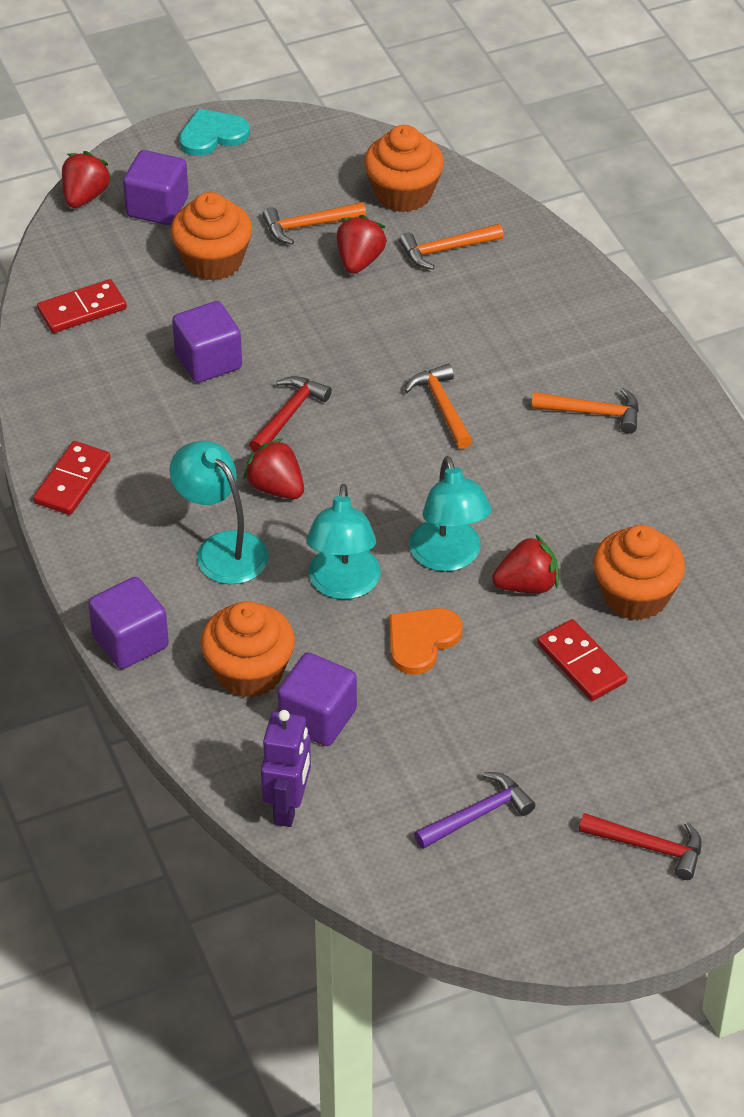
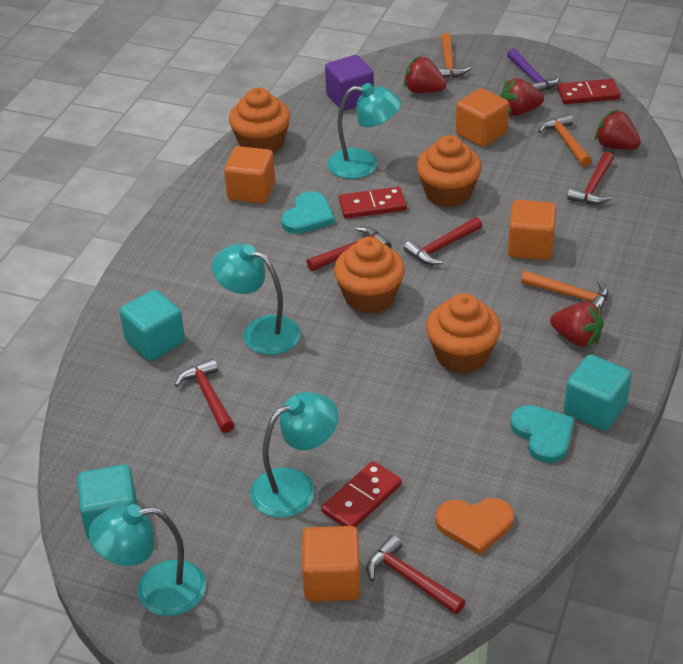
orange cube: none = 0 -> [224,146,275,204] [302,526,360,602] [456,88,509,147] [508,200,557,260] = 4
orange hammer: [262,202,366,245] [399,224,503,269] [404,364,473,449] [531,388,639,433] = 4 -> [437,33,471,78] [521,271,609,309] [538,114,592,167] = 3
purple cube: [88,577,169,669] [123,150,189,225] [172,301,242,383] [277,652,357,746] = 4 -> [325,55,374,110] = 1
purple robot: [261,710,311,827] = 1 -> none = 0
red hammer: [249,376,332,452] [579,813,702,880] = 2 -> [175,358,234,433] [307,227,391,271] [367,535,465,614] [404,217,482,265] [567,152,614,205] = 5
turquoise cube: none = 0 -> [77,465,137,541] [119,289,185,361] [564,354,631,431] = 3
turquoise heart: [179,109,250,156] = 1 -> [281,191,335,234] [510,405,575,463] = 2
turquoise lamp: [170,441,269,584] [306,484,381,600] [409,456,492,572] = 3 -> [89,504,206,616] [212,244,301,355] [250,392,338,518] [328,83,401,179] = 4

